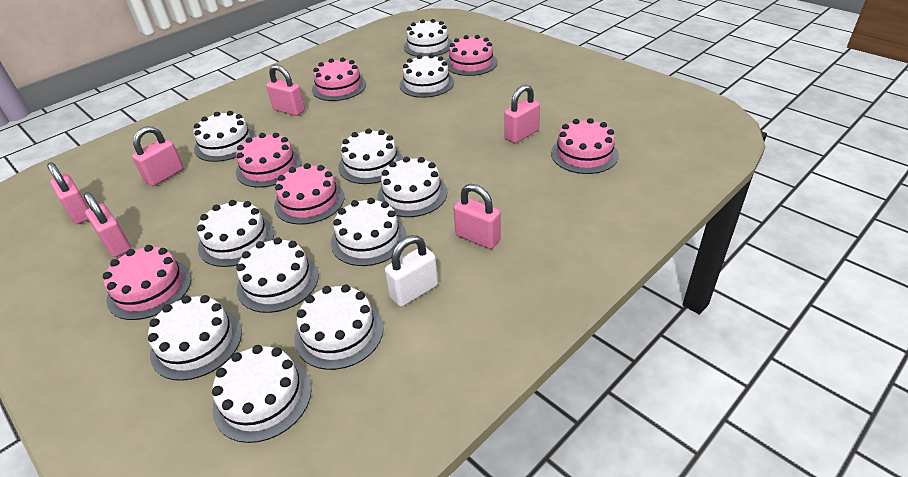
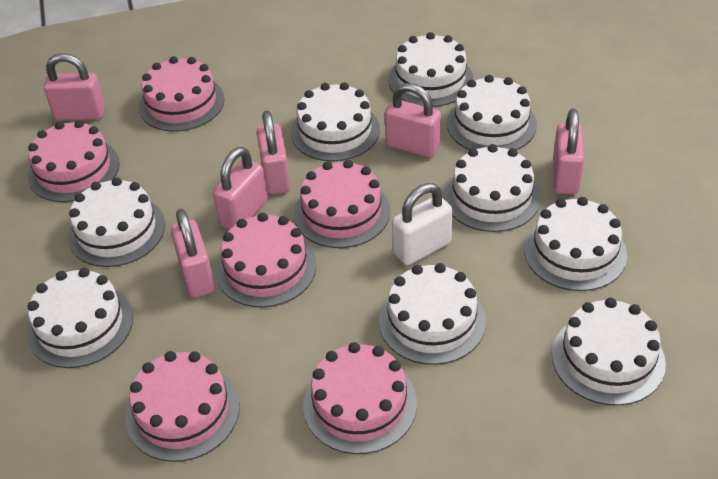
white cake: [148,295,242,381] [193,111,256,162] [197,200,274,267] [212,345,312,443] [236,237,319,313] [294,284,384,370] [331,198,407,266] [338,129,403,184] [377,157,447,217] [400,54,454,98] [404,19,453,57] = 11 -> [27,268,133,368] [68,177,165,267] [291,83,380,161] [379,263,486,365] [388,32,474,107] [444,144,541,232] [447,75,537,150] [524,197,627,291] [552,298,666,406] = 9

